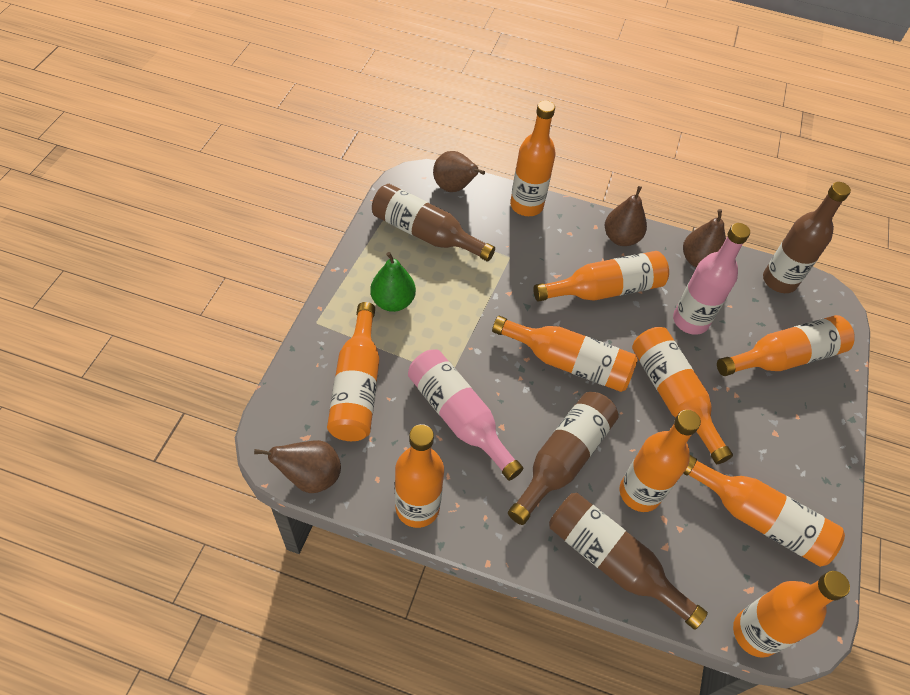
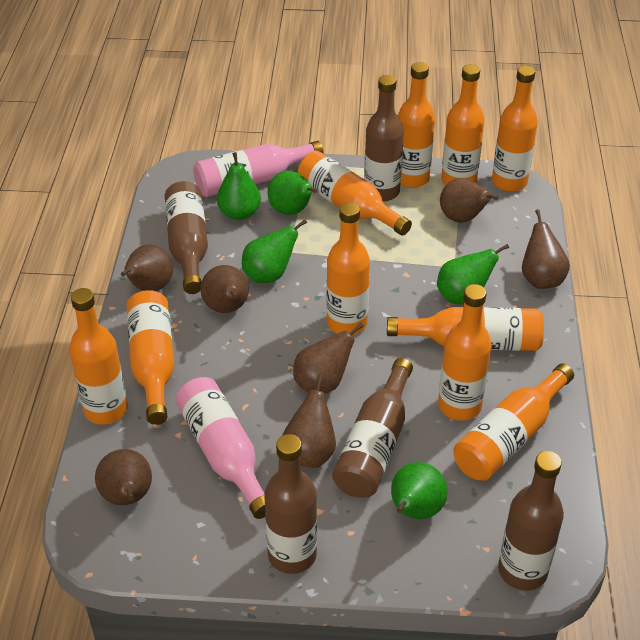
brown bottle: [372,184,495,262] [508,392,619,525] [549,493,708,630] [763,182,851,293] = 4 -> [165,181,208,294] [264,434,317,574] [332,358,413,498] [364,75,404,202] [498,451,564,591] = 5
brown pear: [254,440,341,493] [433,151,485,192] [605,186,647,246] [683,209,726,268] = 4 -> [95,449,152,505] [121,245,173,291] [200,265,249,313] [282,375,336,468] [293,323,364,394] [440,178,499,223] [522,209,570,289] = 7
green pear: [370,252,416,312] = 1 -> [217,152,261,220] [242,219,307,283] [268,171,317,215] [391,462,448,519] [437,244,509,304] = 5

